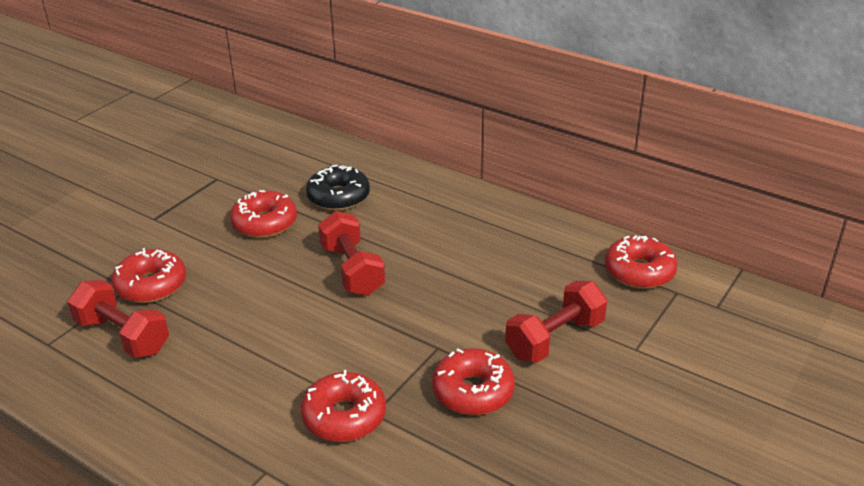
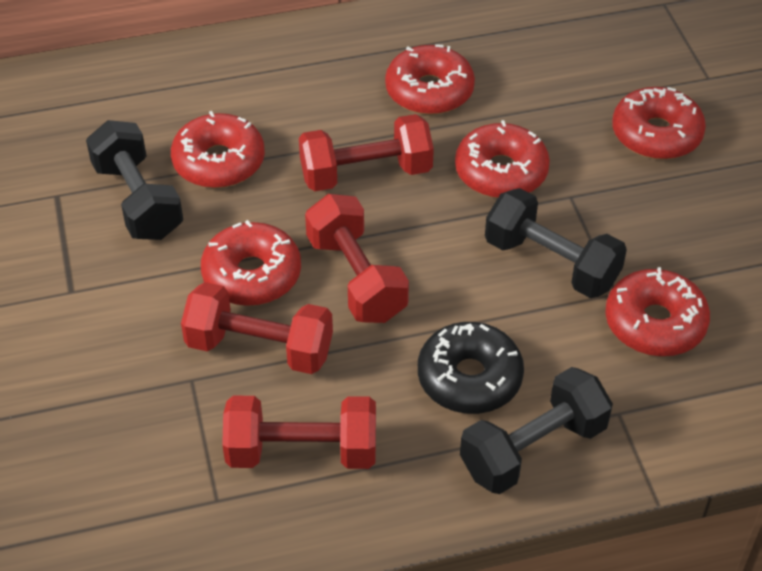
black dumbbell: none = 0 -> [86,120,183,240] [460,367,613,494] [485,188,627,298] = 3
red donut: [112,248,186,303] [230,190,297,238] [301,370,386,442] [432,348,515,415] [605,235,678,289] = 5 -> [171,111,265,188] [201,220,301,306] [385,44,475,115] [455,120,550,198] [605,267,710,356] [612,87,706,159] = 6
red dumbbell: [68,280,169,358] [318,211,385,296] [505,281,607,363] = 3 -> [181,282,333,374] [222,396,376,469] [299,114,434,191] [305,194,409,323] = 4

